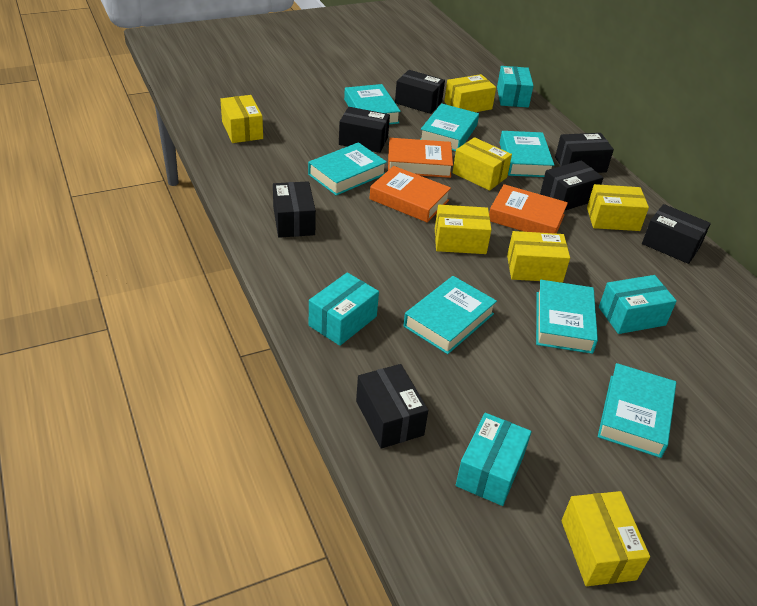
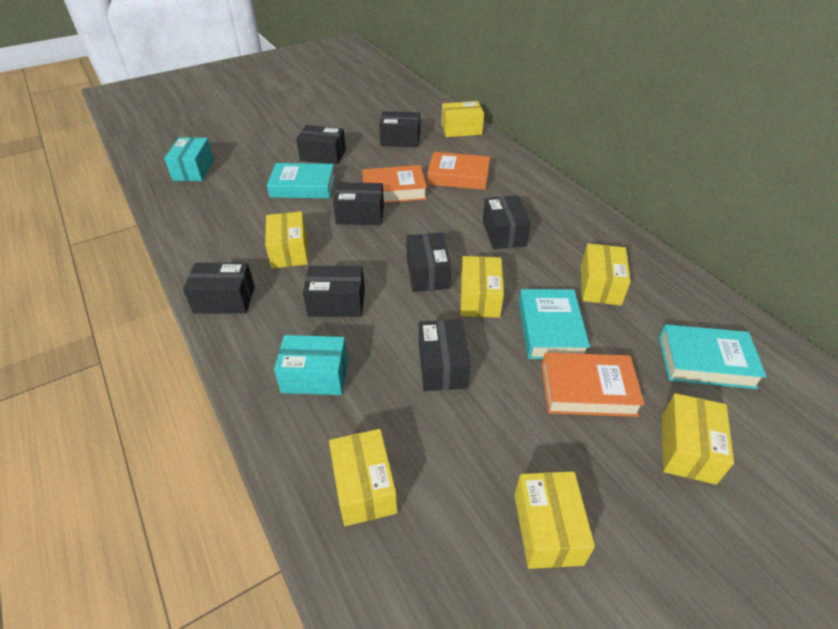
black box: [273,181,316,238] [339,107,390,153] [356,364,428,449] [395,70,445,114] [540,160,603,210] [555,133,614,173] [642,204,711,264] = 7 -> [183,263,255,313] [296,125,346,165] [303,266,365,317] [333,182,384,225] [379,111,420,147] [406,233,451,292] [419,319,471,391] [483,195,531,249] = 8
turquoise book: [308,142,387,196] [344,84,401,125] [403,276,497,354] [420,103,479,151] [500,131,554,177] [536,280,598,354] [598,363,676,458] = 7 -> [267,163,335,198] [519,289,590,359] [659,324,767,389] = 3
turquoise box: [309,272,379,346] [456,413,532,506] [497,66,534,107] [599,275,677,334] = 4 -> [164,137,214,181] [274,335,348,395] = 2

